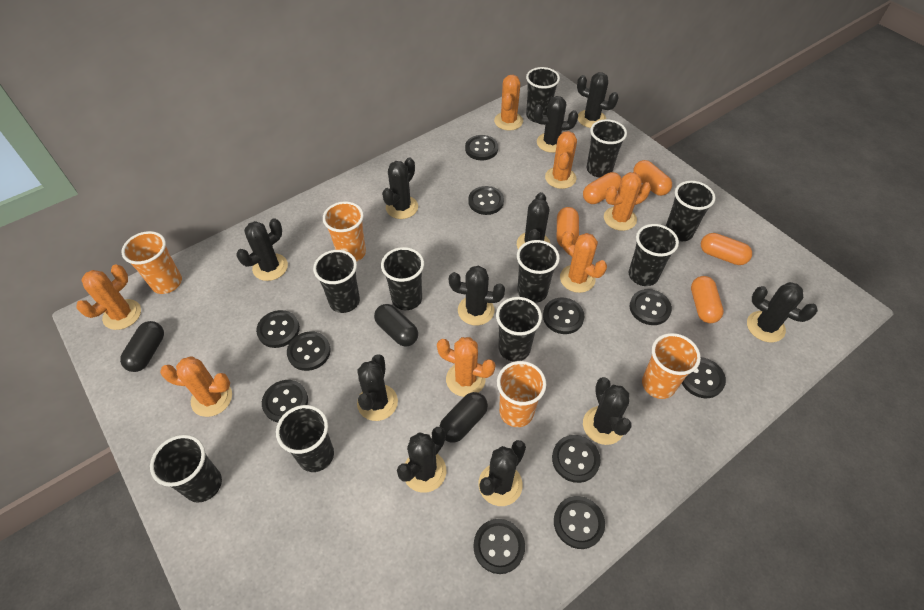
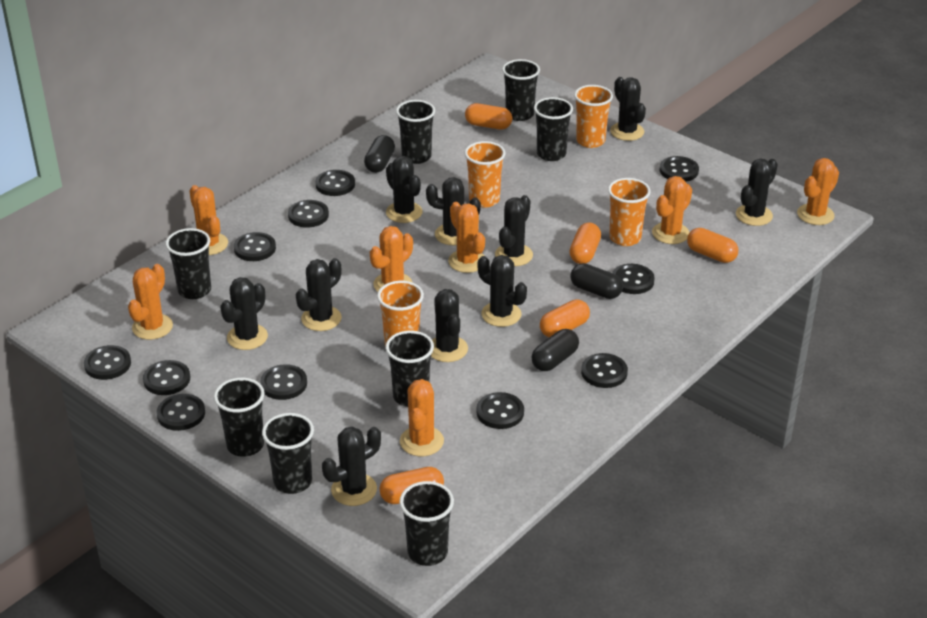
black cactus: [237,218,288,281] [357,354,398,421] [382,158,418,219] [397,427,446,493] [449,266,505,326] [479,440,526,506] [517,192,551,249] [533,96,578,153] [577,72,619,128] [583,377,632,445] [747,282,818,342] = 11 -> [220,277,268,350] [296,258,342,331] [322,427,381,506] [386,156,423,223] [426,177,481,245] [431,289,468,362] [478,255,527,327] [495,195,533,266] [610,77,646,141] [736,159,778,226] = 10
black cup: [150,435,222,503] [276,405,334,472] [313,250,360,313] [381,247,424,310] [496,297,542,362] [517,240,560,303] [526,67,560,123] [587,119,627,178] [629,224,679,286] [666,181,716,241] = 10 -> [166,228,211,299] [214,378,265,457] [262,413,314,494] [385,330,434,407] [396,100,435,164] [399,481,454,566] [502,59,540,121] [534,97,573,161] = 8

